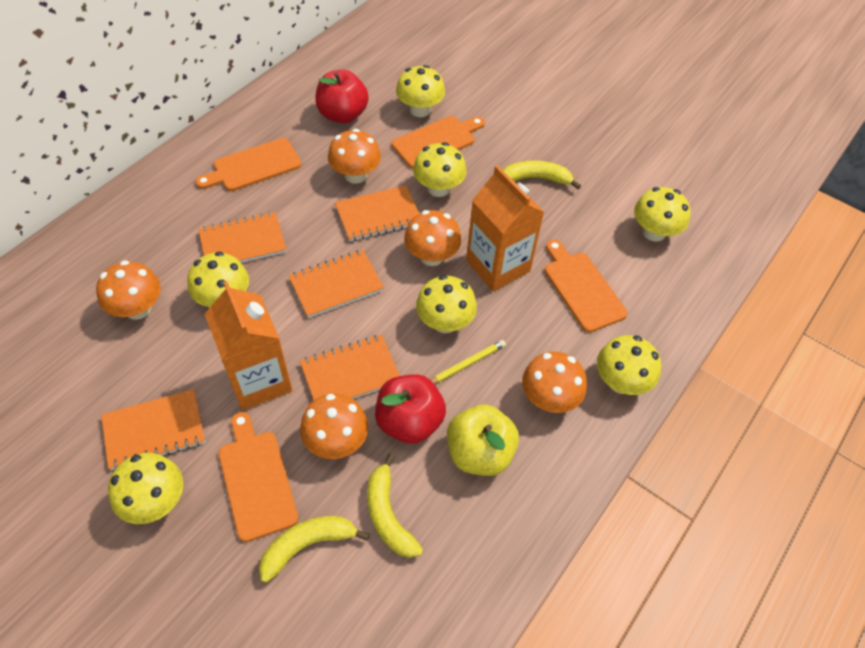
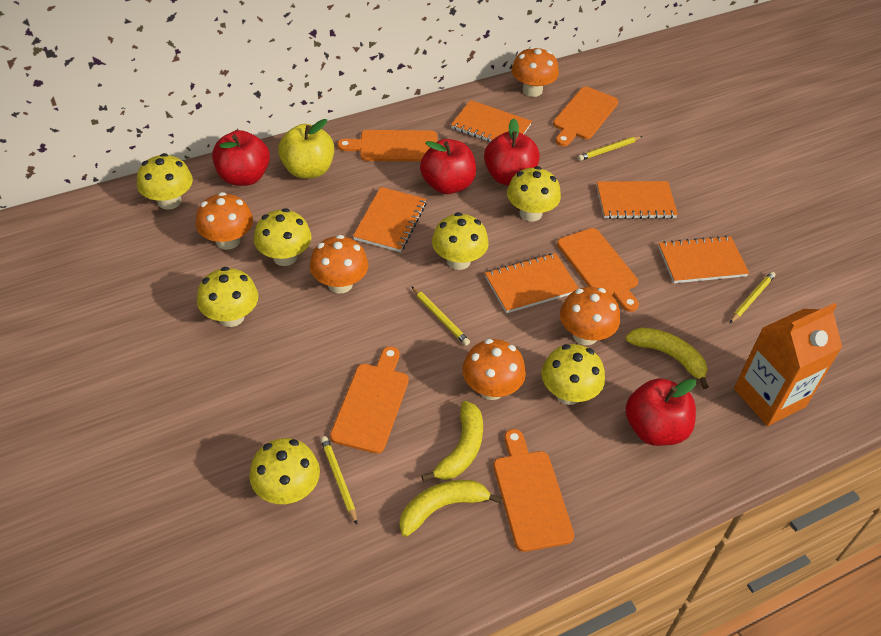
orange carton: [205,281,292,410] [466,165,545,292] = 2 -> [734,303,842,426] = 1
orange cutting board: [196,138,302,191] [219,412,299,542] [392,116,485,169] [544,240,628,332] = 4 -> [330,346,409,454] [337,130,438,161] [493,429,574,552] [553,87,619,146] [557,228,639,312] = 5
red apple: [315,70,369,123] [375,374,446,444] = 2 -> [212,130,270,186] [420,139,476,194] [484,118,540,185] [625,378,696,446] = 4
yellow pencil: [431,340,506,384] = 1 -> [321,436,357,525] [411,286,470,346] [578,136,643,161] [730,272,776,323] = 4

